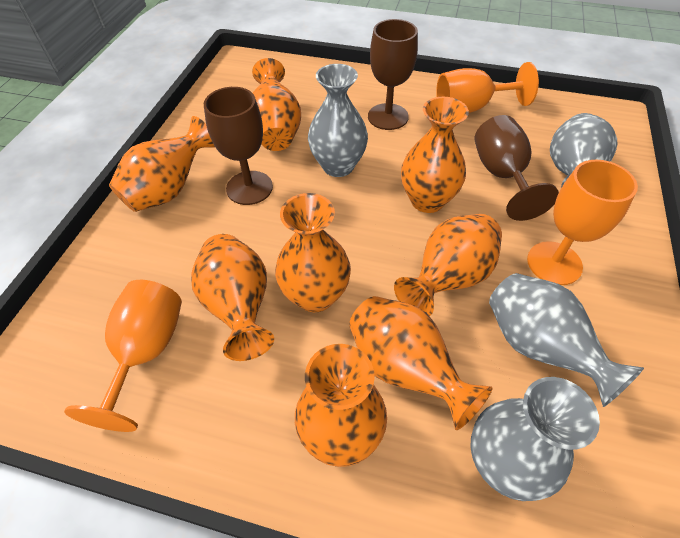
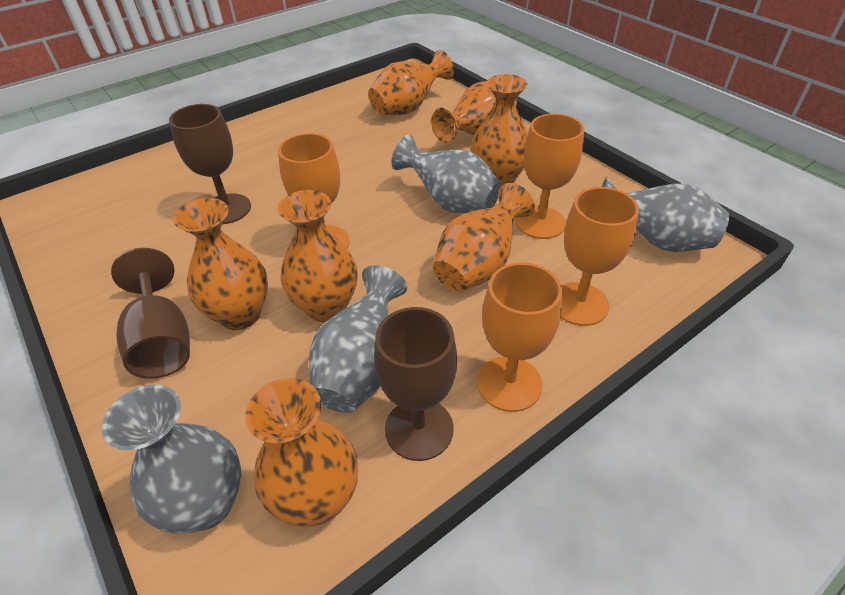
orange goblet: [64,280,182,432] [436,62,539,113] [527,160,638,285] = 3 -> [278,133,350,248] [477,263,562,412] [516,114,584,239] [561,187,639,326] = 4
orange vase: [109,116,215,212] [191,234,274,361] [252,58,301,151] [275,193,351,312] [295,344,387,467] [349,296,493,430] [394,214,502,316] [401,97,469,213] = 8 -> [173,198,268,330] [245,378,358,527] [278,190,358,322] [368,50,454,115] [431,81,517,143] [433,183,535,292] [471,74,528,185] = 7

